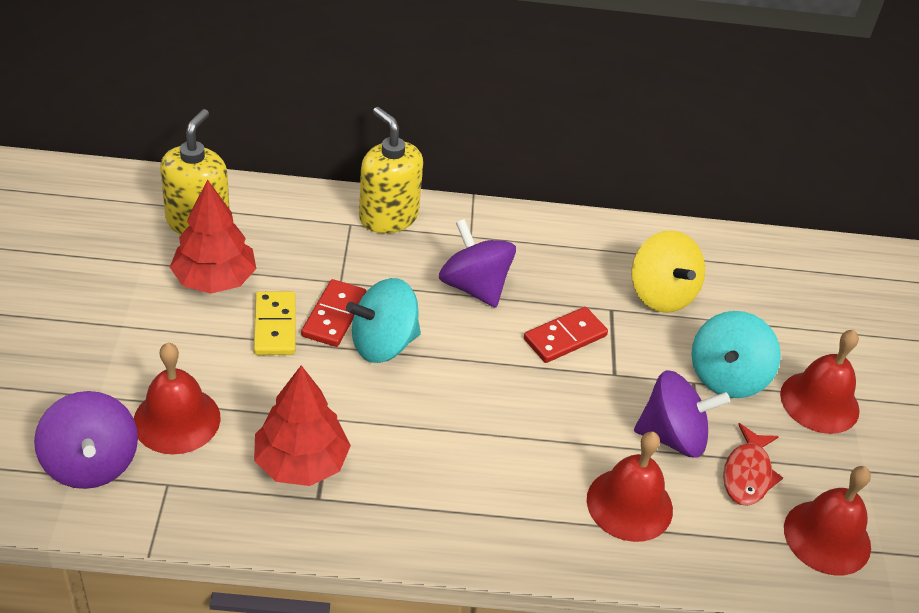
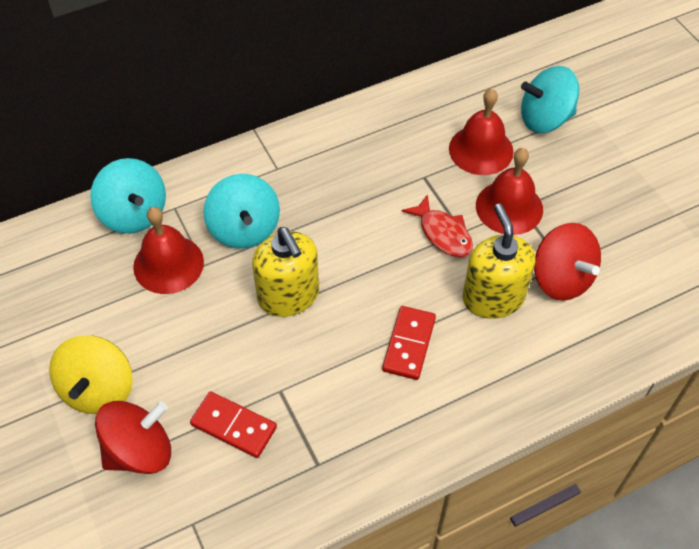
purple spinning top: [34,391,138,489] [439,219,516,308] [634,370,730,458] = 3 -> none = 0
red bell: [134,343,221,454] [587,432,673,542] [780,330,860,434] [784,466,871,575] = 4 -> [133,207,204,294] [449,89,514,175] [476,148,543,235] = 3
red spinning top: none = 0 -> [95,401,171,474] [534,223,601,301] = 2
red tree: [170,180,256,294] [254,365,351,486] = 2 -> none = 0
turquoise spinning top: [346,278,421,363] [691,311,781,398] = 2 -> [90,158,166,234] [203,174,280,249] [521,66,579,133] = 3
yellow domino: [254,291,296,355] = 1 -> none = 0

